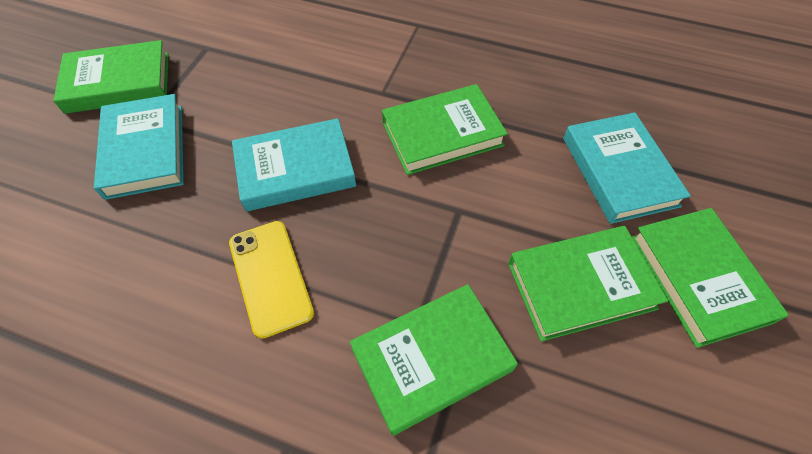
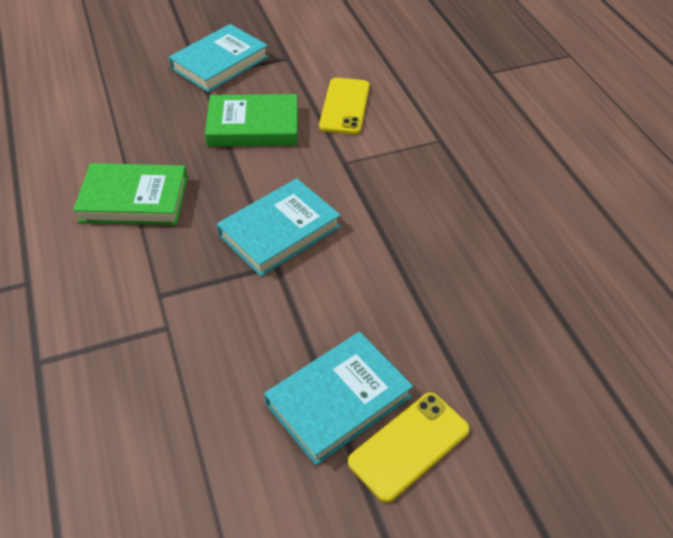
green book: [53,40,169,114] [350,284,518,436] [382,84,508,175] [508,226,668,342] [632,208,789,348] = 5 -> [73,163,188,225] [205,94,298,147] = 2
yellow phone: [229,221,314,339] = 1 -> [319,78,370,134] [348,392,470,503] = 2

